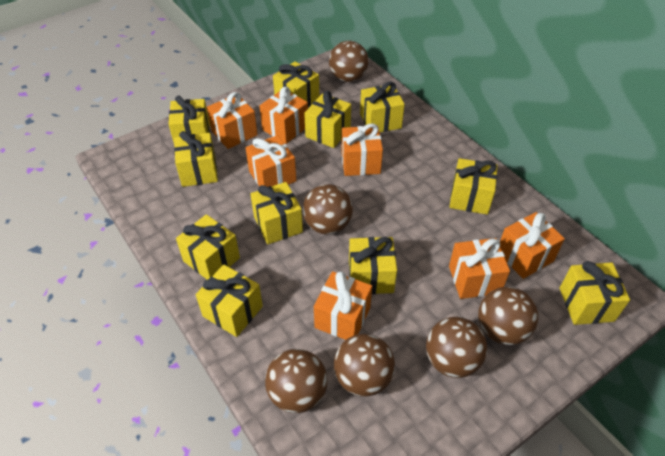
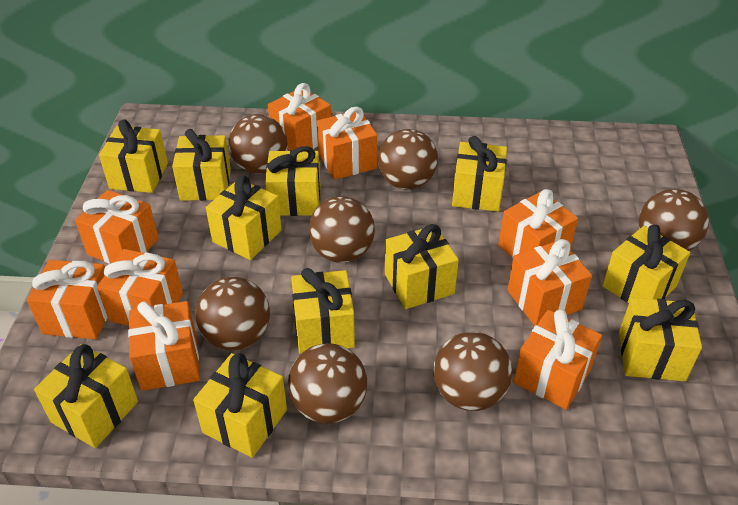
brown ball: [265,349,328,413] [303,184,353,234] [329,41,369,82] [334,334,395,396] [426,317,487,378] [478,287,538,345] = 6 -> [195,277,270,350] [228,114,288,174] [288,343,367,424] [308,196,375,263] [378,129,438,190] [433,332,512,411] [639,189,709,251] = 7
orange gift: [207,92,258,149] [246,135,296,187] [259,87,308,144] [314,271,372,340] [341,123,383,176] [449,238,510,299] [500,212,565,279] = 7 -> [27,260,108,339] [75,190,159,264] [97,249,183,326] [128,301,200,391] [268,83,331,151] [317,106,377,180] [498,189,578,258] [507,239,592,326] [514,309,602,410] = 9

